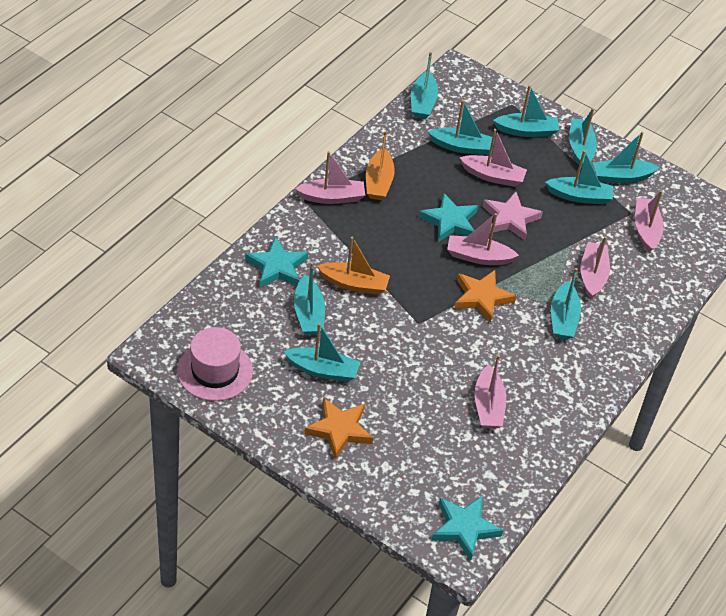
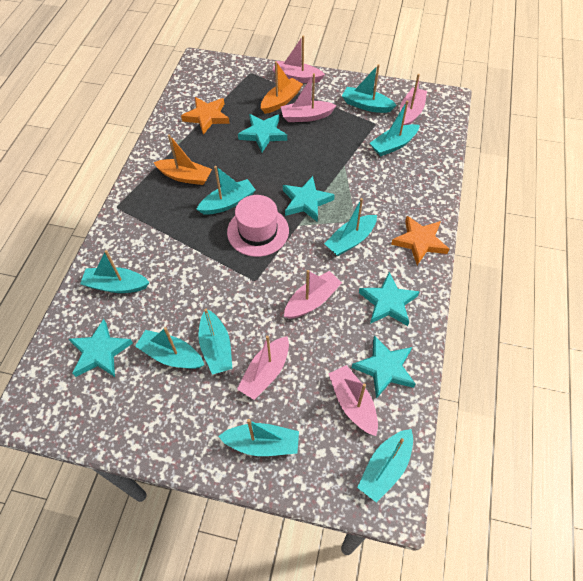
pink star: [482,191,543,240] = 1 -> none = 0
turquoise star: [245,237,308,288] [419,193,478,242] [431,496,503,561] = 3 -> [69,319,133,377] [238,114,287,152] [283,176,335,222] [352,336,416,399] [359,272,420,326] = 5

